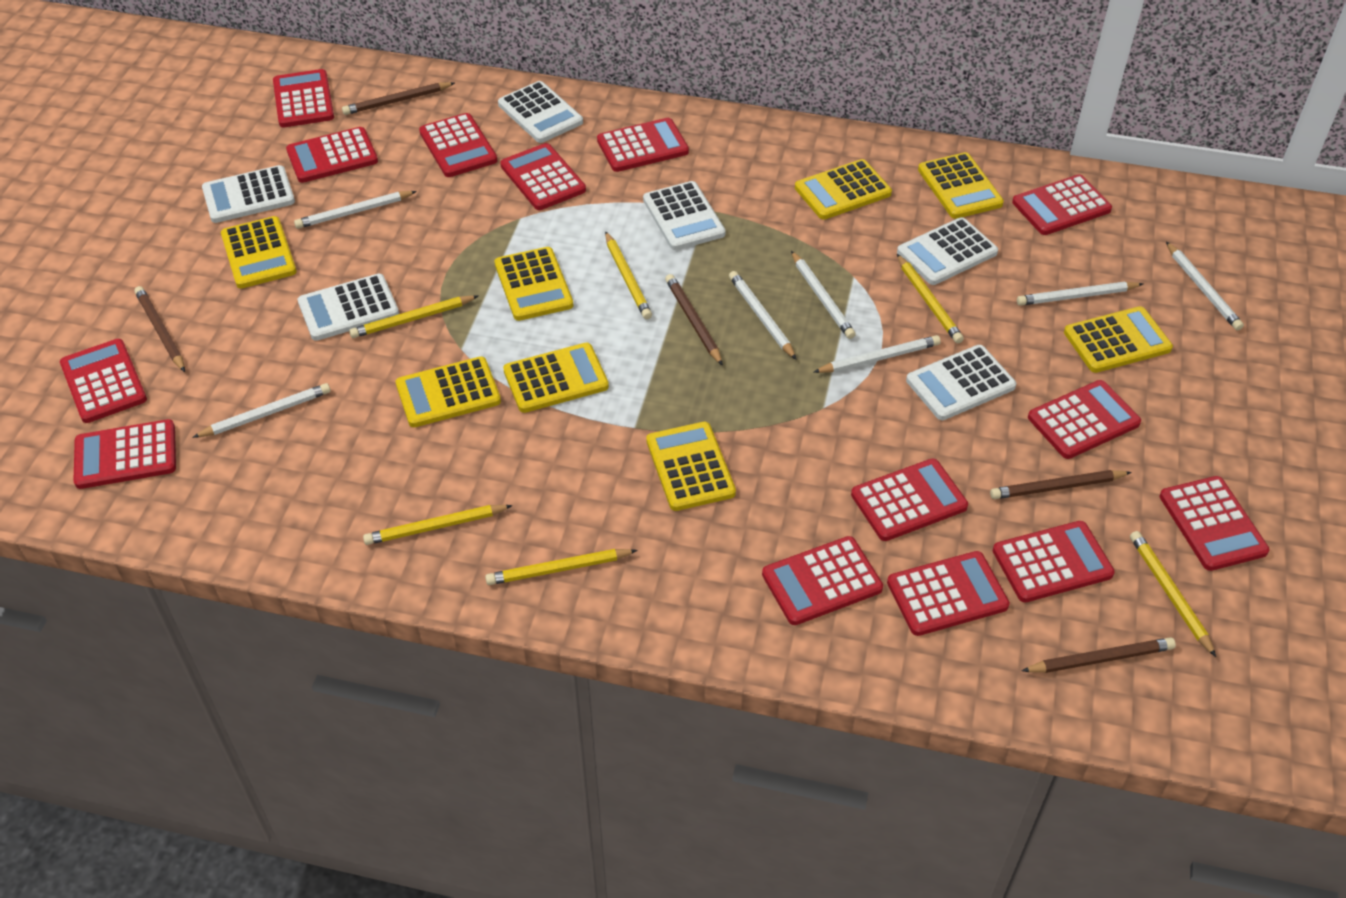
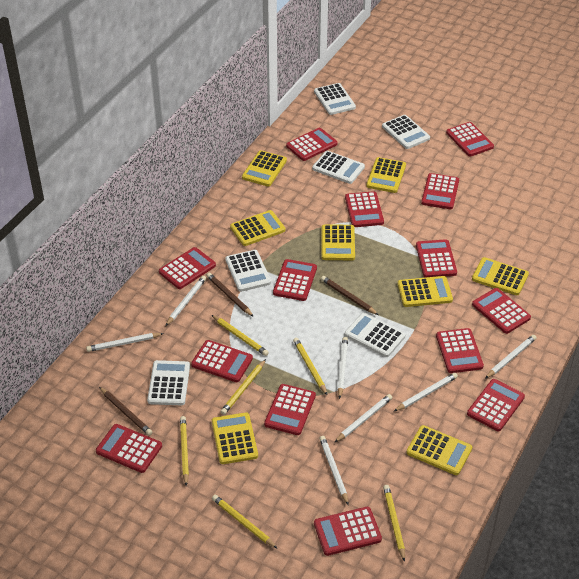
brown pencil: [134,286,185,372] [342,82,455,115] [665,274,723,366] [990,470,1132,499] [1022,637,1176,673] = 5 -> [99,387,152,436] [206,273,254,317] [321,276,378,315] = 3

